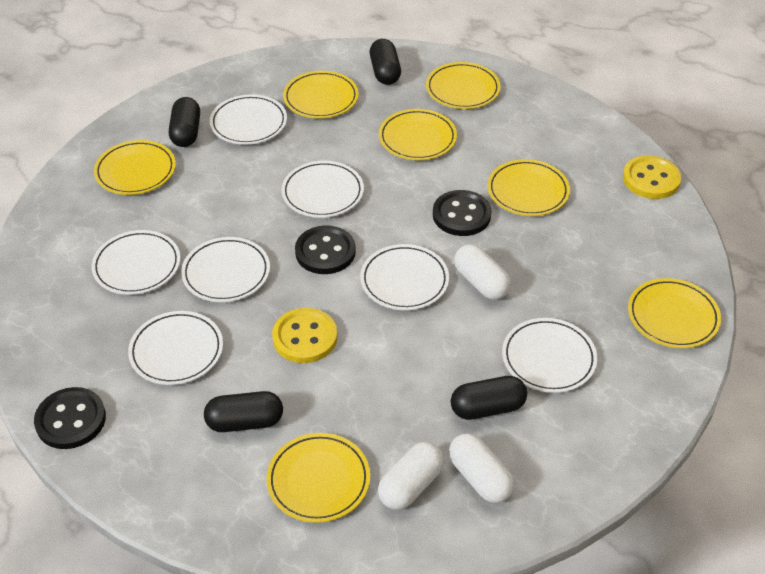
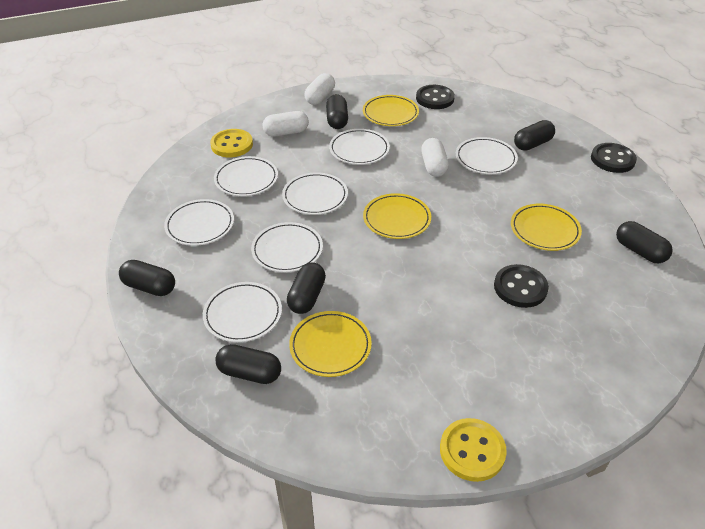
black capsule: [169,97,200,147] [204,391,283,432] [370,39,401,85] [451,376,527,420] = 4 -> [119,260,175,296] [216,344,281,384] [287,262,326,314] [326,94,348,129] [514,120,555,151] [616,221,673,263] = 6
yellow plate: [94,140,176,195] [267,433,370,523] [283,71,359,119] [379,109,457,160] [426,62,501,109] [487,159,570,216] [628,278,721,348] = 7 -> [289,311,372,377] [363,95,419,126] [363,193,431,239] [511,204,582,251] = 4

